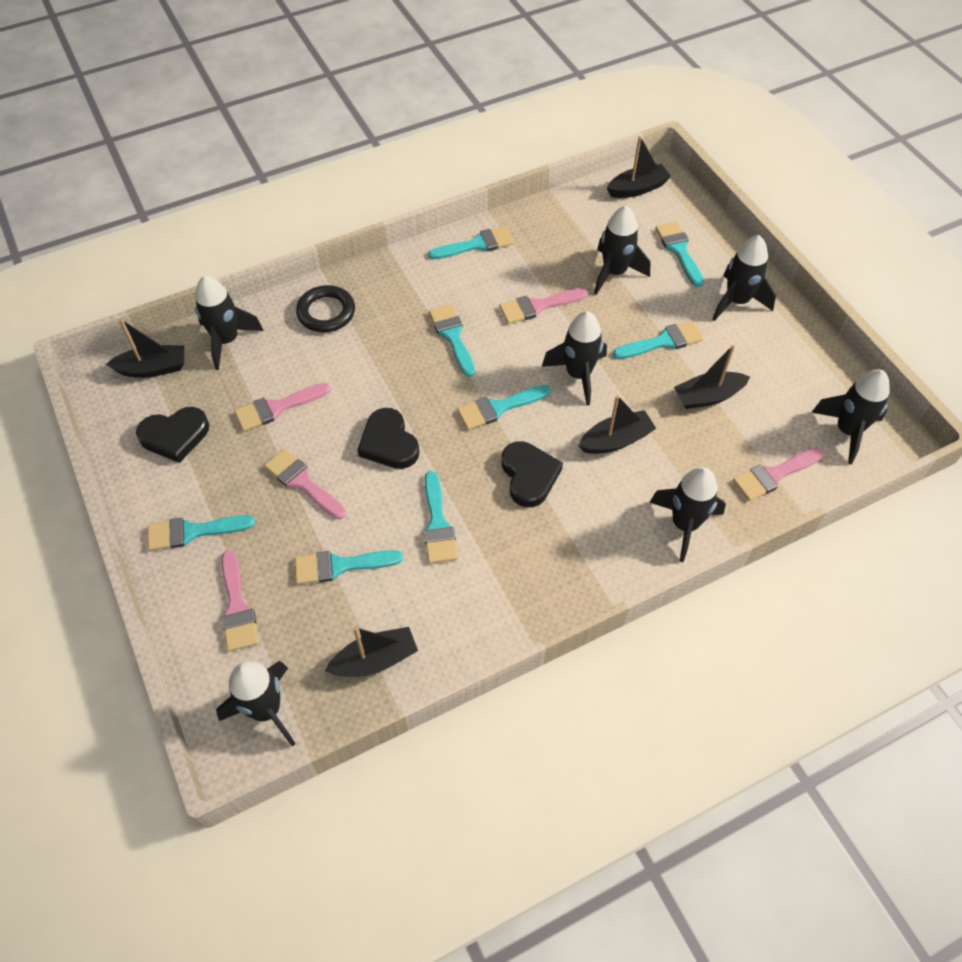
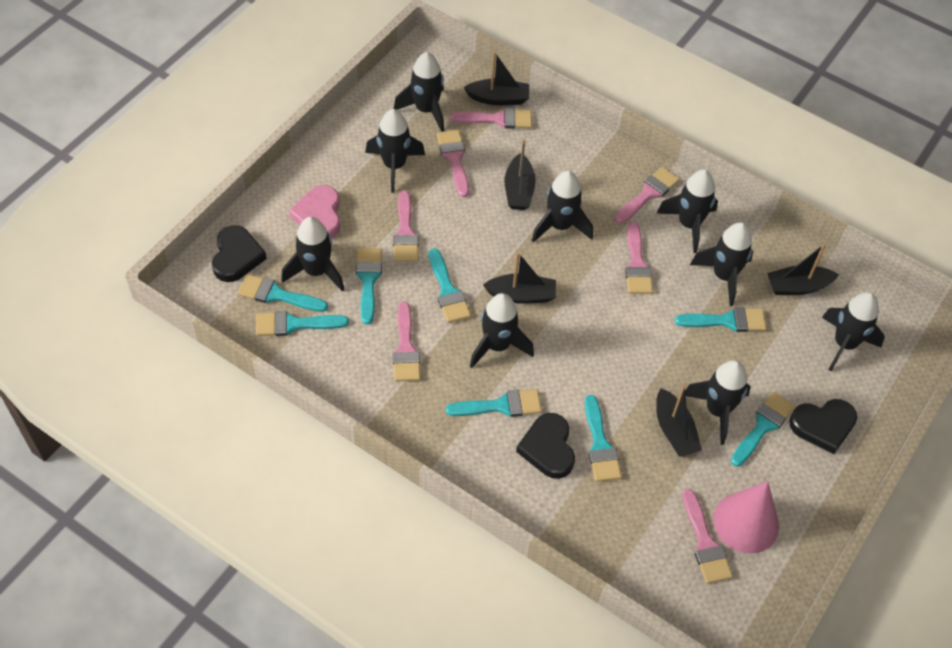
black ring: [296,285,355,332] = 1 -> none = 0
black rocket: [195,276,264,370] [216,661,295,747] [542,311,607,405] [594,206,650,295] [650,467,726,562] [712,235,776,321] [811,369,890,464] = 7 -> [281,217,344,292] [365,109,425,193] [394,52,444,132] [470,293,534,368] [531,171,593,243] [656,170,718,253] [685,360,751,445] [690,222,753,306] [822,292,885,371] = 9
pink brush: [221,550,259,651] [234,383,331,431] [264,449,346,520] [499,288,588,324] [733,447,824,501] = 5 -> [393,191,419,261] [393,302,420,381] [437,130,469,197] [450,107,532,129] [615,167,680,223] [625,221,653,294] [682,489,733,584] = 7
pink cone: none = 0 -> [713,481,779,554] = 1
pink heart: none = 0 -> [289,185,340,238] = 1

